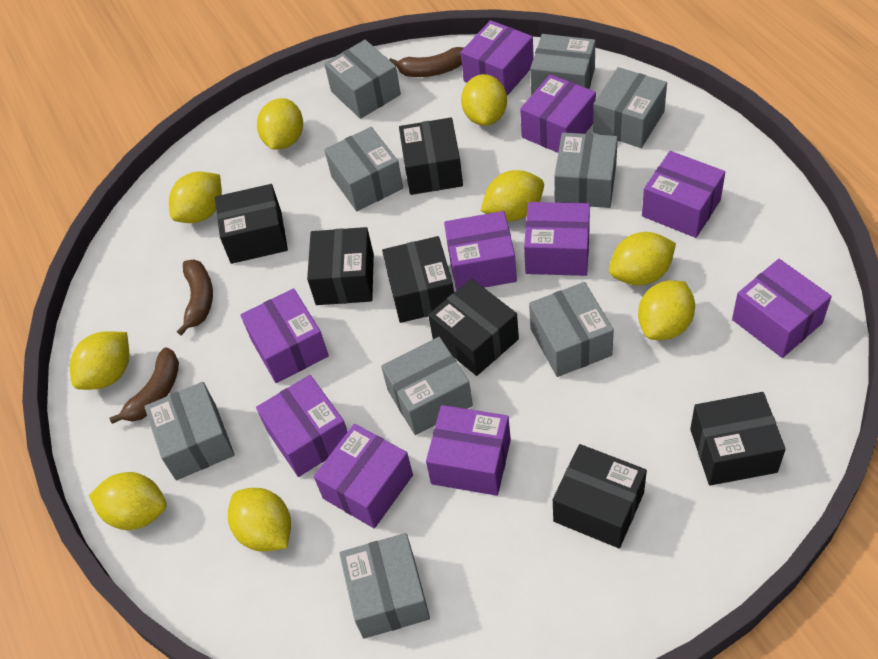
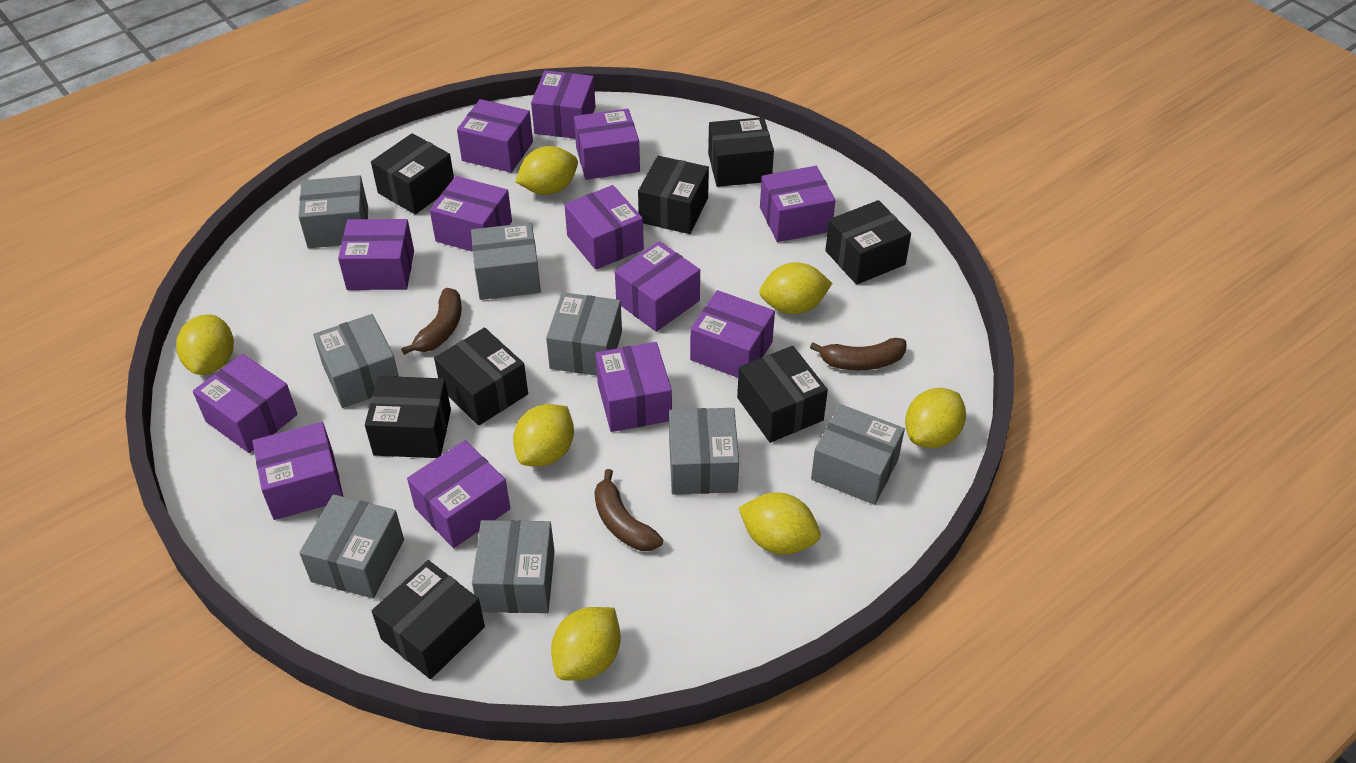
black box: [215,184,288,264] [307,227,374,305] [382,236,454,323] [399,117,463,195] [428,279,519,376] [553,444,647,548] [690,392,786,486] = 7 -> [365,376,451,458] [371,133,454,214] [372,560,485,679] [434,327,528,426] [638,156,709,234] [708,117,774,187] [737,346,828,443] [825,200,911,285] = 8
grey box: [144,382,235,480] [324,40,401,119] [324,127,403,211] [339,533,430,639] [381,337,473,435] [529,282,614,377] [530,34,596,96] [554,132,618,208] [593,67,667,148] = 9 -> [299,175,368,248] [299,494,404,598] [313,314,399,408] [471,223,541,300] [472,520,555,613] [546,292,622,376] [669,408,739,494] [811,404,905,505] = 8
purple box: [241,288,329,383] [256,375,348,477] [314,424,413,529] [426,405,511,496] [444,211,517,291] [461,20,534,96] [520,74,596,153] [524,202,590,276] [642,151,725,238] [732,259,832,358] = 10 -> [193,354,297,453] [252,422,343,520] [338,219,414,290] [407,440,510,548] [430,176,512,252] [457,99,533,173] [531,70,596,139] [564,185,644,270] [574,108,640,180] [596,342,672,432] [615,241,700,332] [690,290,775,378] [760,166,836,242] = 13
yellow lemon: [70,331,129,390] [89,472,167,530] [169,171,222,223] [228,488,291,552] [257,98,303,149] [461,74,507,126] [481,170,544,221] [609,232,676,286] [638,280,695,340] = 9 -> [176,314,234,375] [513,404,574,467] [515,146,578,195] [551,607,621,681] [738,492,820,554] [759,262,832,314] [905,388,966,448] = 7

